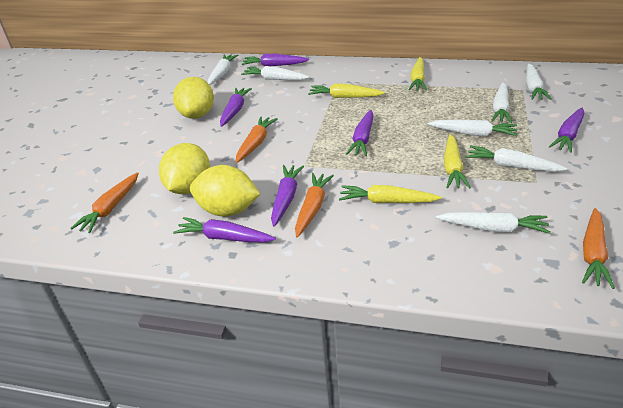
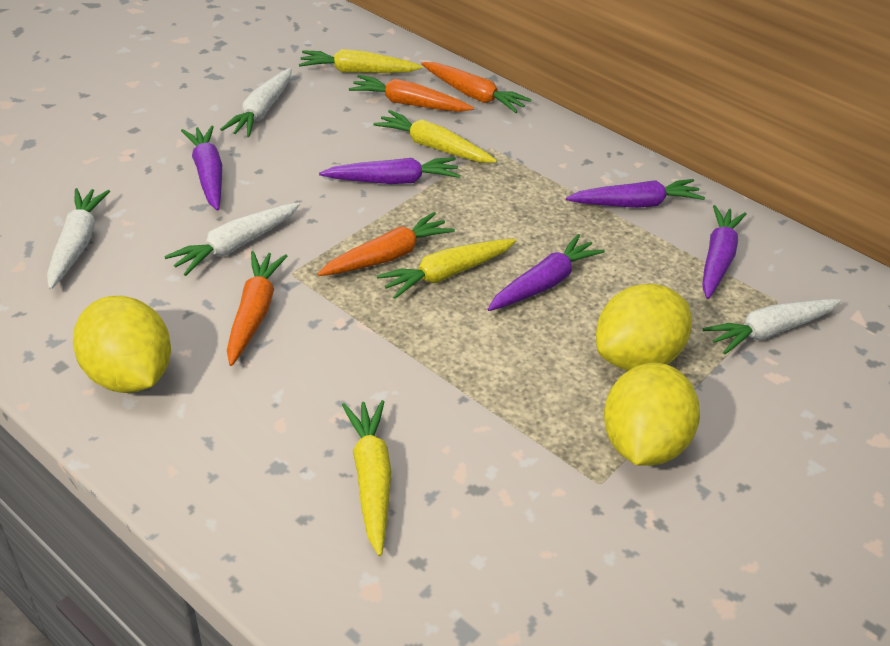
purple carrot: [173,217,276,243] [220,88,252,127] [242,54,309,66] [271,165,304,227] [346,110,374,156] [549,107,584,153] = 6 -> [181,126,222,211] [319,157,461,184] [487,234,605,311] [566,179,705,208] [702,205,747,299] = 5
white carrot: [208,54,238,85] [241,66,309,80] [428,120,517,137] [436,212,551,234] [466,145,567,172] [491,82,512,123] [526,64,552,100] = 7 -> [47,188,110,290] [164,202,300,276] [220,68,292,137] [703,299,841,354] = 4

